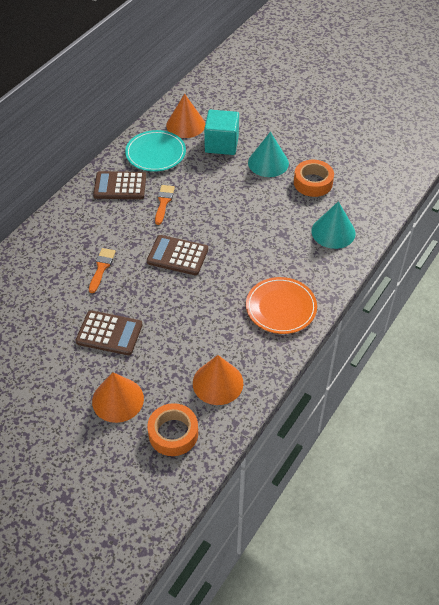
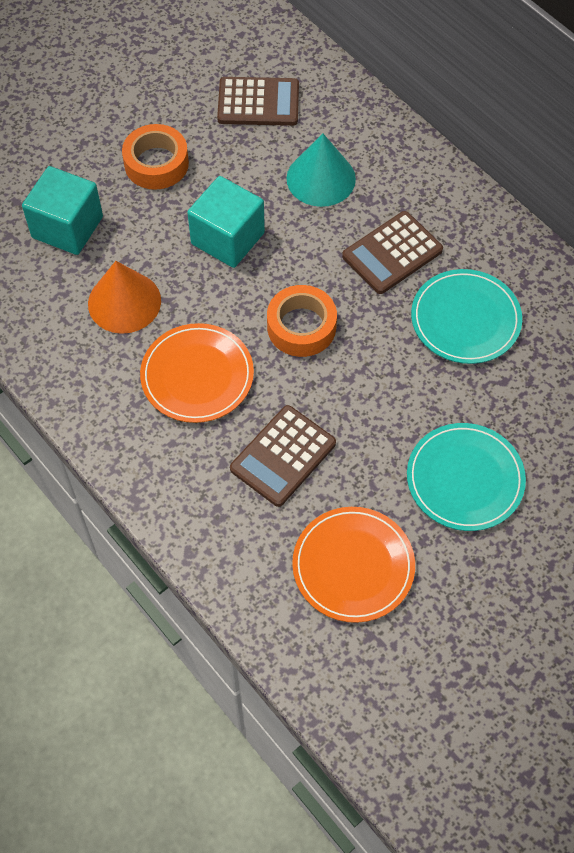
orange brush: [89,248,116,293] [155,185,175,225] = 2 -> none = 0
orange cone: [92,372,144,423] [166,94,205,138] [193,355,243,405] = 3 -> [88,261,161,334] = 1
orange plate: [246,277,317,334] = 1 -> [140,323,254,423] [292,507,415,623] = 2
turquoise cone: [248,132,289,177] [311,201,356,249] = 2 -> [287,133,356,207] = 1
turquoise cube: [204,110,239,155] = 1 -> [22,166,103,255] [187,176,265,268] = 2
turquoise plate: [125,130,186,172] = 1 -> [407,423,526,531] [411,269,522,364] = 2

